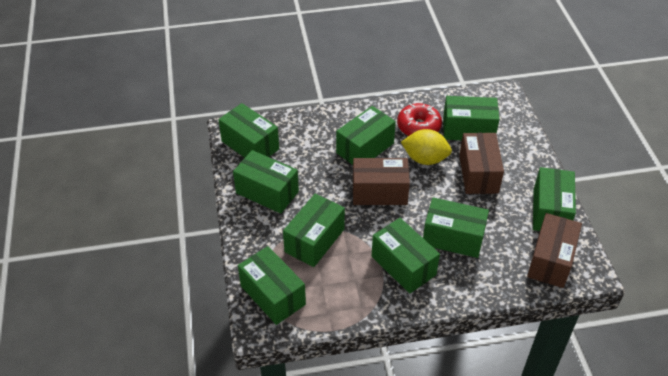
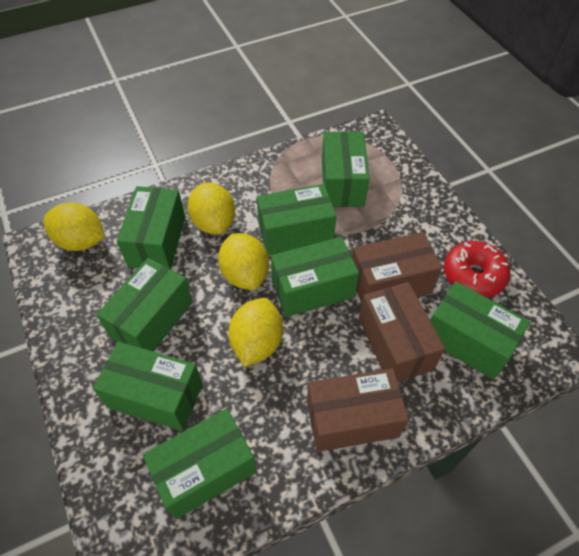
green box: [218,103,279,158] [233,150,299,214] [238,246,306,325] [283,194,345,267] [336,106,396,165] [372,218,440,294] [423,197,489,258] [443,96,499,140] [533,167,576,231] = 9 -> [93,342,203,431] [96,258,193,351] [117,186,185,269] [143,408,257,519] [257,184,337,256] [271,237,359,317] [322,131,370,207] [430,281,530,380] = 8
yellow lemon: [401,129,452,165] = 1 -> [44,202,105,251] [188,183,235,234] [218,233,269,290] [229,298,283,367] = 4

